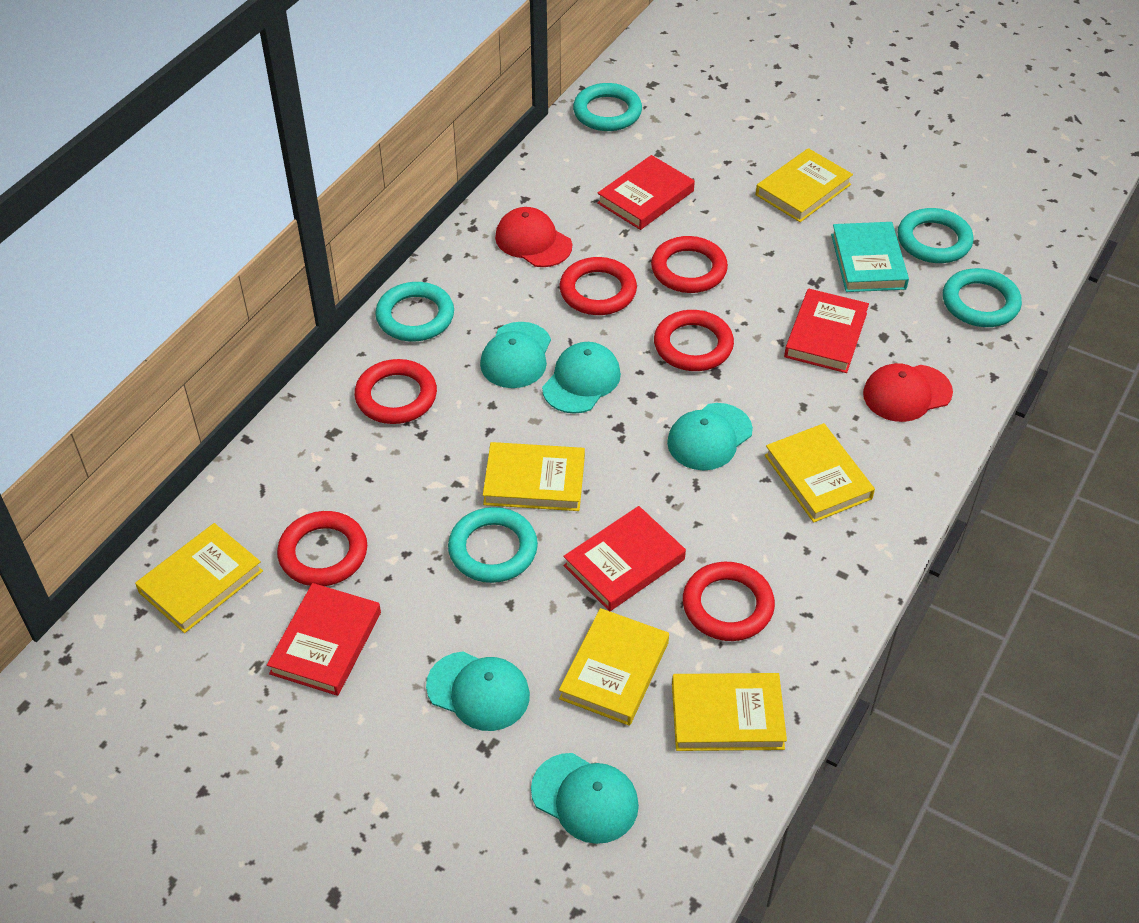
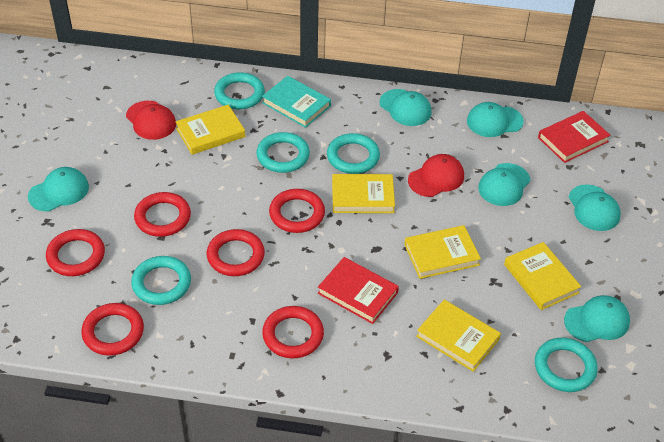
red book: [267,583,381,696] [563,506,686,611] [597,155,695,230] [784,288,869,373] = 4 -> [318,257,399,324] [538,111,611,163] = 2
turquoise cap: [426,652,530,731] [480,322,551,388] [531,753,639,844] [542,342,621,414] [667,403,753,470] = 5 -> [28,167,89,211] [379,89,432,126] [467,102,524,137] [478,163,530,206] [564,295,630,342] [568,184,621,231] = 6
yellow book: [135,523,263,633] [483,442,585,511] [559,608,669,726] [672,673,787,751] [756,148,853,222] [765,423,875,523] = 6 -> [175,105,245,155] [332,174,395,213] [404,225,481,279] [416,300,501,372] [504,242,581,310] = 5

